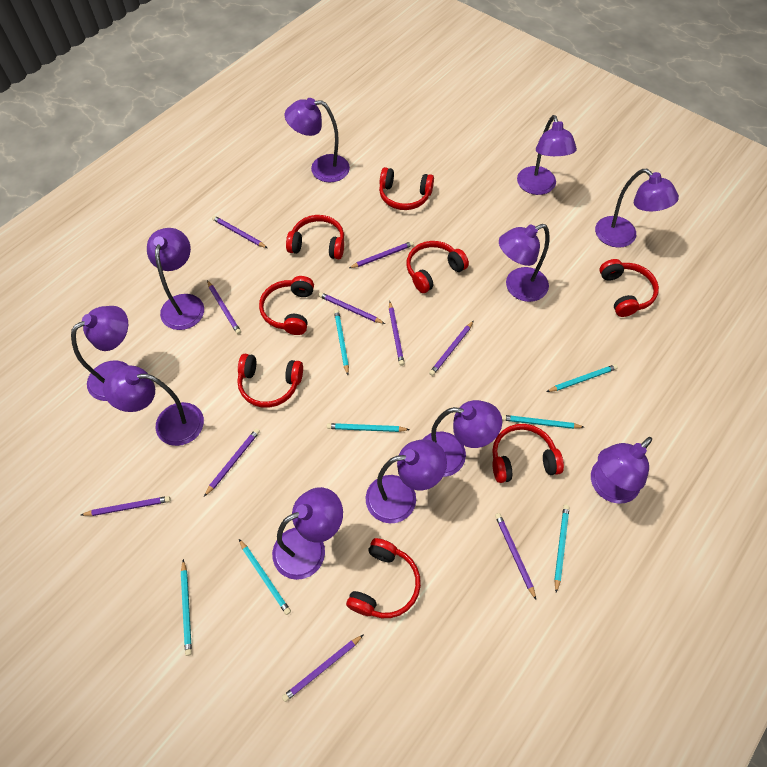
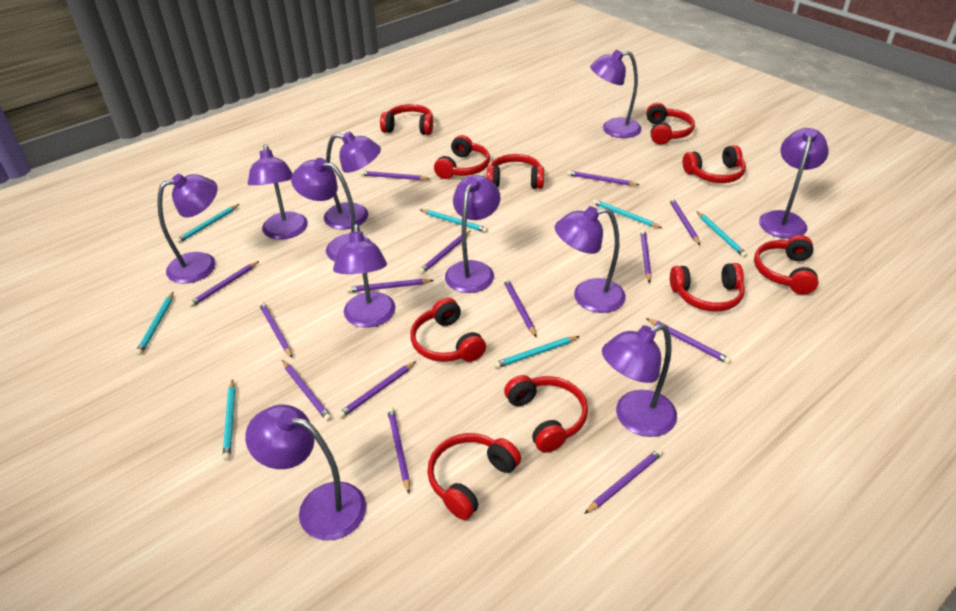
purple pencil: [81,496,171,516] [204,428,260,496] [207,280,241,335] [212,216,267,248] [282,634,364,702] [318,292,385,324] [349,241,414,268] [389,301,405,366] [429,321,473,376] [495,513,536,599] = 10 -> [188,261,259,307] [259,302,292,358] [282,360,332,421] [337,361,416,418] [347,279,434,292] [360,171,430,180] [387,407,410,494] [418,230,471,274] [503,278,536,337] [567,170,639,186] [584,448,663,514] [640,229,651,283] [646,318,731,364] [669,198,700,245] = 14
red headphones: [237,354,303,408] [259,276,314,335] [286,215,344,259] [346,538,421,618] [379,167,434,210] [407,241,469,293] [492,424,564,483] [599,259,659,317] = 8 -> [380,104,433,135] [410,298,486,362] [427,433,521,520] [434,135,490,179] [486,154,544,189] [504,375,588,453] [646,103,695,145] [670,263,745,312] [683,145,746,183] [754,235,819,294] = 10

